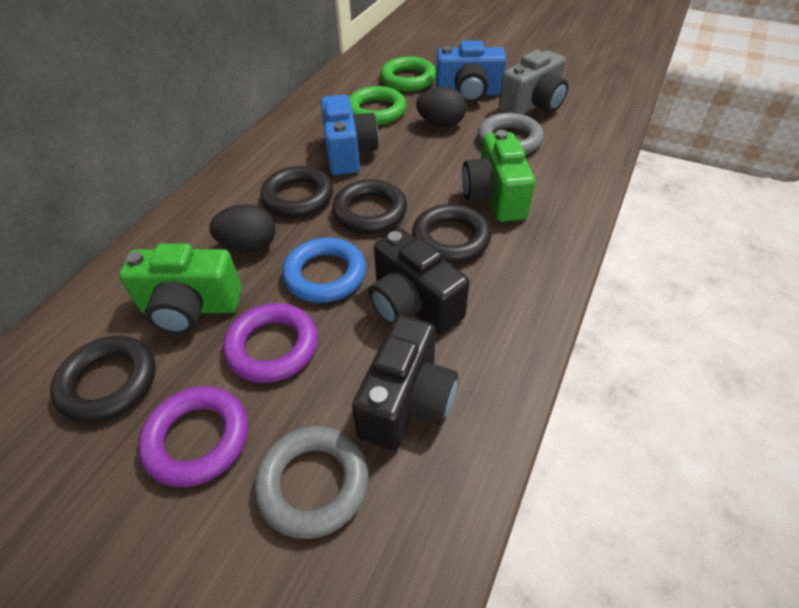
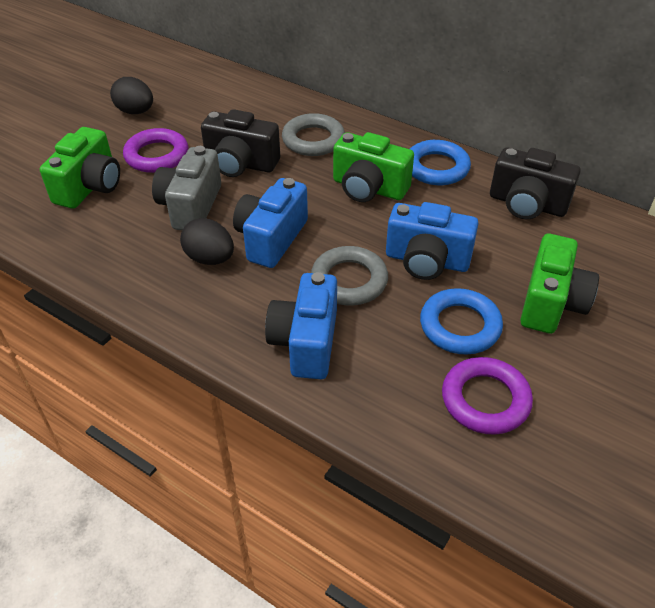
black ring: [50,336,156,423] [260,166,333,218] [332,179,407,234] [412,204,491,263] = 4 -> none = 0
blue camera: [321,95,379,175] [436,40,506,103] = 2 -> [233,178,308,268] [265,272,337,379] [386,202,479,280] = 3
blue ring: [282,237,366,303] = 1 -> [410,140,471,185] [420,288,503,355] = 2
green camera: [119,243,242,334] [462,130,535,222] = 2 -> [40,127,120,209] [333,132,414,202] [520,233,599,334] = 3
green ring: [349,86,407,125] [380,56,436,91] = 2 -> none = 0

